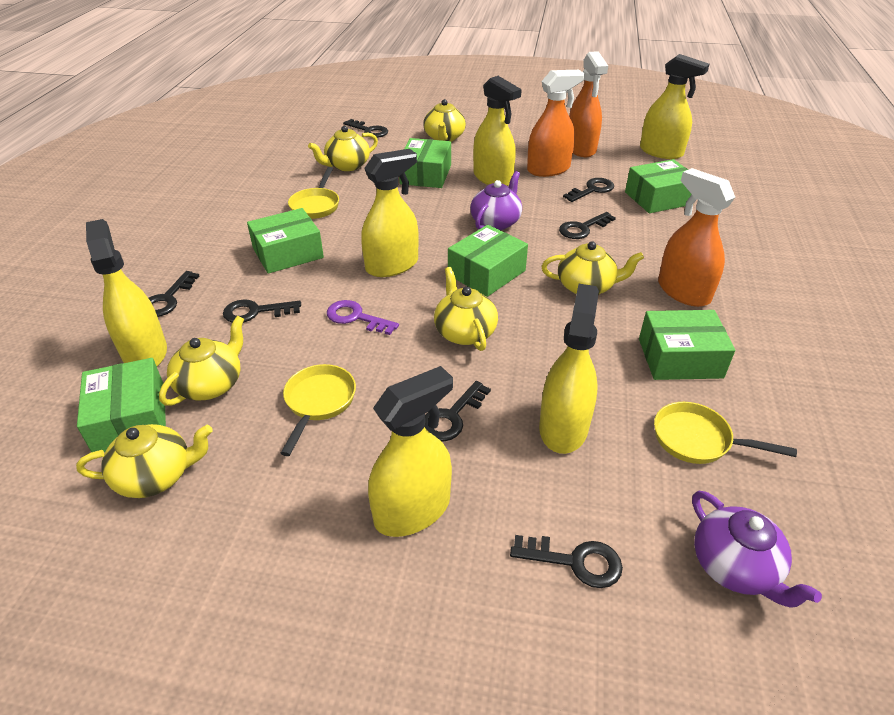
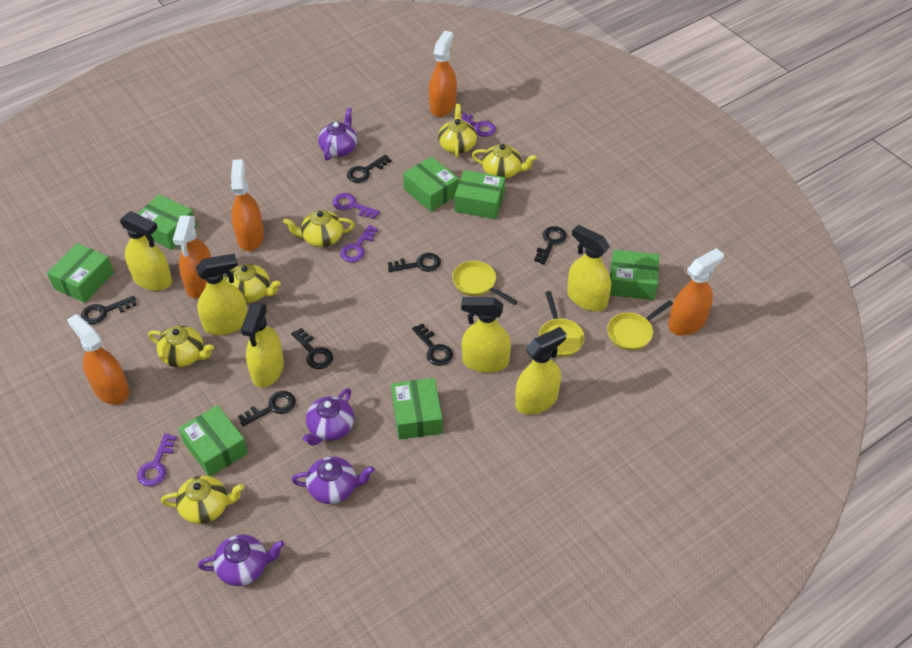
green box: [77,358,166,452] [247,208,324,274] [399,138,451,188] [448,225,528,297] [625,159,692,213] [639,310,735,380] = 6 -> [47,243,114,303] [138,194,197,250] [179,405,248,476] [391,378,443,440] [403,156,459,212] [455,170,505,219] [610,250,659,300] = 7
orange spray bottle: [527,70,584,177] [569,51,608,157] [658,168,735,307] = 3 -> [67,314,129,405] [173,215,211,299] [231,159,264,251] [429,30,457,117] [668,248,724,336] = 5
purple key: [327,300,399,335] = 1 -> [137,433,177,486] [332,193,380,219] [340,225,378,262] [453,111,496,137] = 4
purple teapot: [470,171,522,230] [692,491,822,608] = 2 -> [198,534,285,586] [291,456,374,504] [303,388,354,446] [318,108,357,160] = 4

